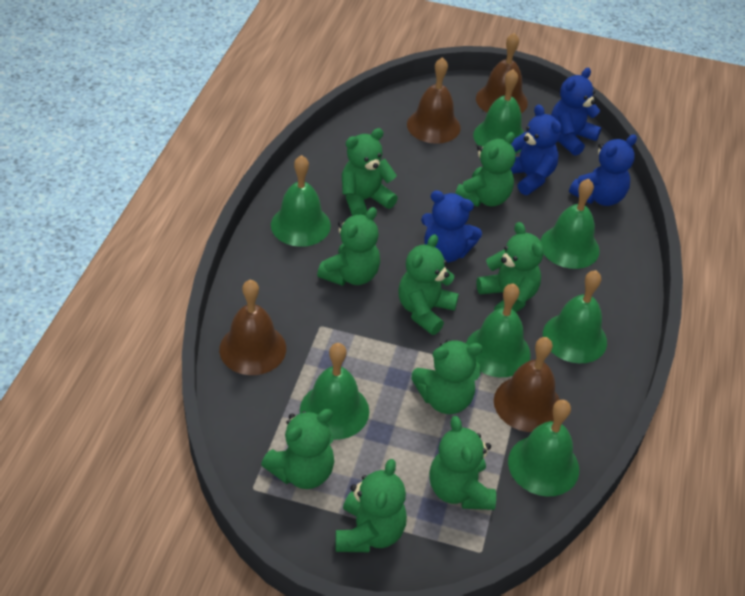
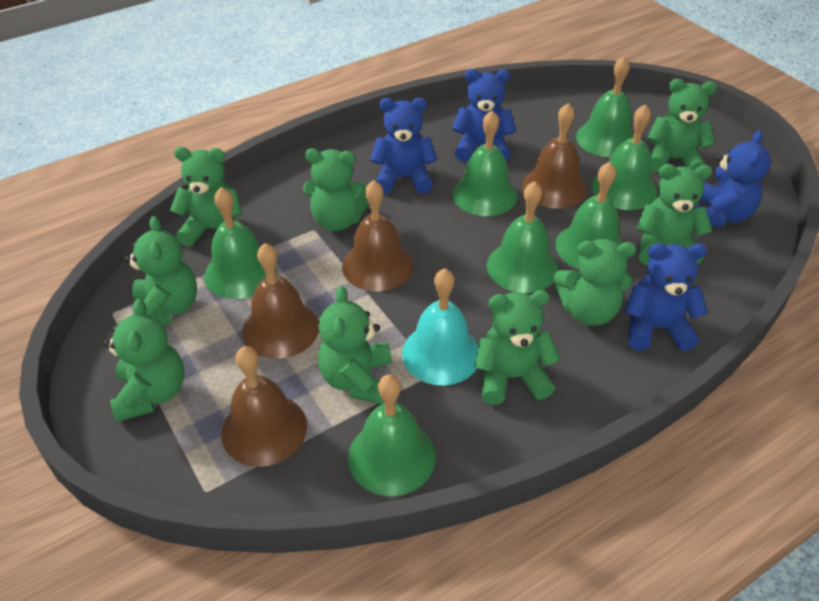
turquoise bell: none = 0 -> [402,269,479,385] = 1

